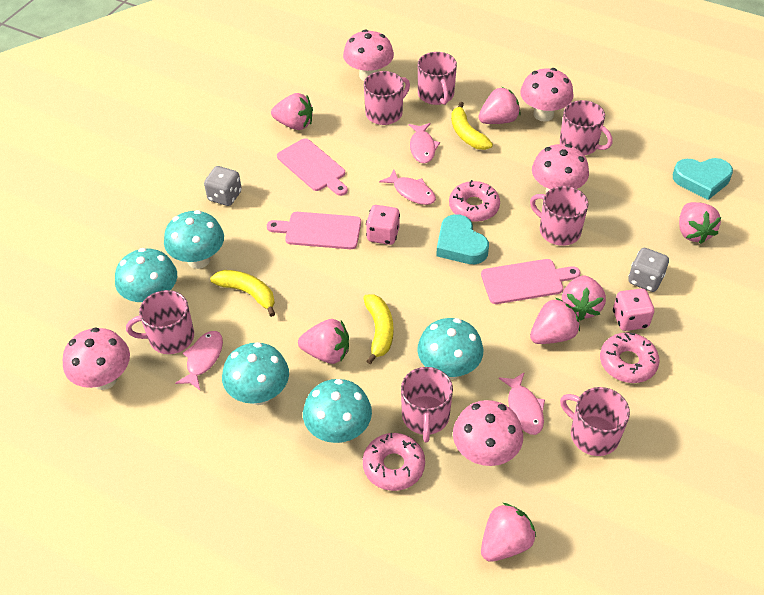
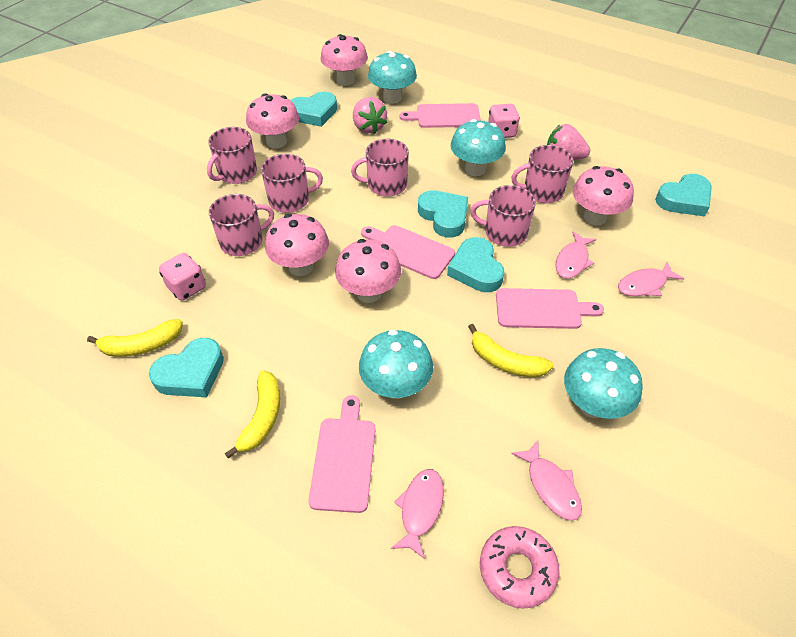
grey dice: [204,166,242,206] [628,248,669,292] = 2 -> none = 0
pink cutting board: [267,212,361,249] [277,138,348,196] [481,259,580,304] = 3 -> [309,395,376,513] [361,225,455,279] [400,103,481,128] [496,288,604,329] = 4
pink donut: [363,433,425,491] [449,180,500,222] [600,332,659,383] = 3 -> [480,526,560,609] = 1
pink mug: [126,290,194,354] [364,71,410,125] [401,367,453,442] [418,52,457,105] [530,186,588,246] [560,100,613,156] [560,387,630,456] = 7 -> [207,127,257,184] [209,194,274,256] [261,154,323,213] [351,139,409,197] [471,185,536,247] [511,145,573,203] = 6
pink strawberry: [271,93,313,130] [298,319,349,364] [478,87,520,124] [481,503,536,562] [530,298,580,344] [562,276,606,321] [679,202,721,244] = 7 -> [353,97,387,134] [547,124,590,160] = 2
turquoise heart: [436,214,489,264] [673,158,733,200] = 2 -> [149,338,224,397] [290,92,337,127] [418,190,468,238] [447,237,505,292] [655,174,712,217] = 5
turquoise mushroom: [115,248,177,303] [164,210,224,269] [222,342,289,405] [303,379,372,443] [417,318,483,380] = 5 -> [359,330,433,399] [368,51,417,104] [451,119,506,176] [564,348,643,419] = 4

